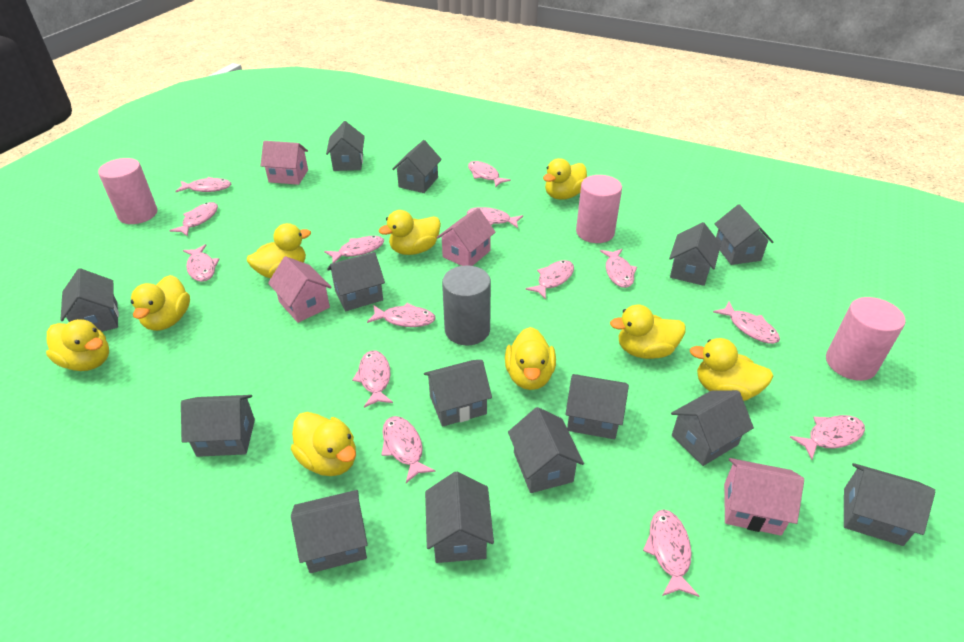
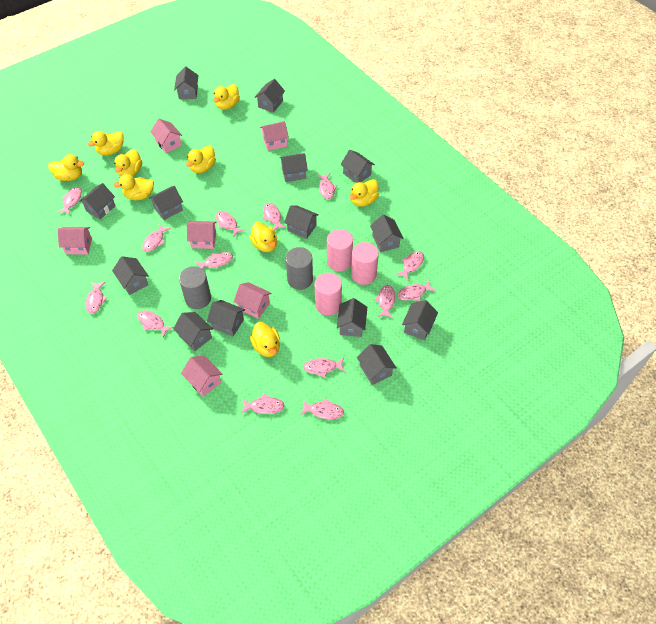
grey cylinder: [442,265,491,345] = 1 -> [179,266,211,309] [286,247,313,290] = 2
pink house: [261,141,308,185] [268,256,332,323] [437,208,496,266] [724,458,804,536] = 4 -> [58,227,92,255] [150,119,183,153] [181,356,223,397] [187,221,216,249] [234,282,272,319] [260,121,289,151] = 6

